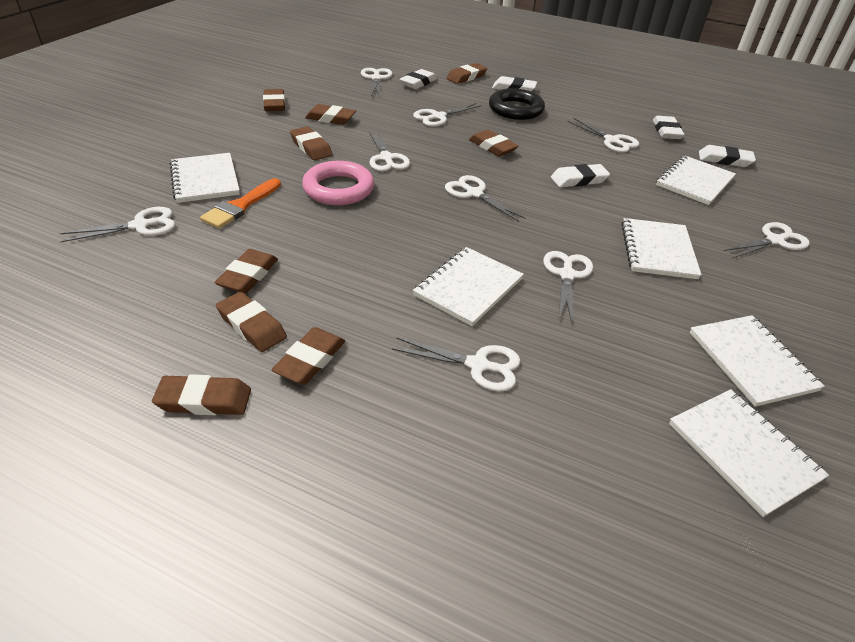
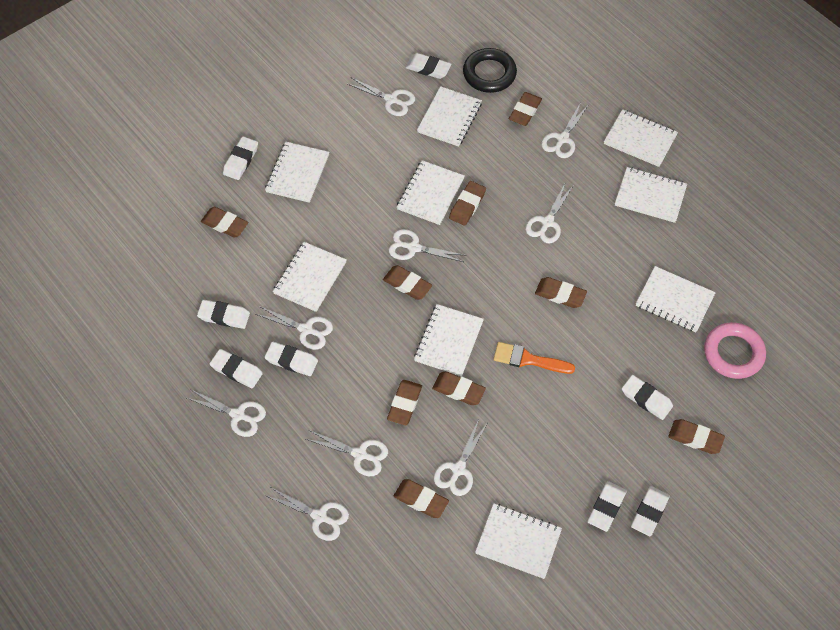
white eraser: [399,69,437,89] [492,76,537,91] [551,164,610,187] [653,116,685,139] [699,145,756,167] = 5 -> [197,300,250,329] [210,349,263,388] [223,136,258,180] [265,342,318,376] [406,53,451,79] [587,481,627,532] [622,375,673,420] [631,486,670,536] = 8
white notebook: [170,153,240,203] [413,247,524,326] [621,218,701,279] [656,155,736,205] [669,389,829,517] [690,315,825,407] = 6 -> [265,142,329,203] [273,242,347,312] [397,160,465,225] [414,304,484,376] [417,86,482,147] [475,503,562,579] [604,109,678,167] [615,167,687,223] [636,266,716,332] = 9

